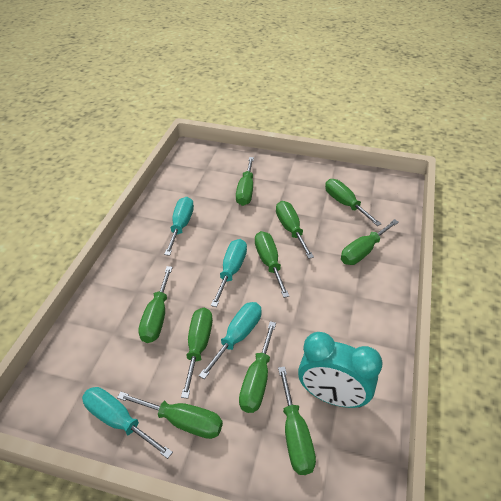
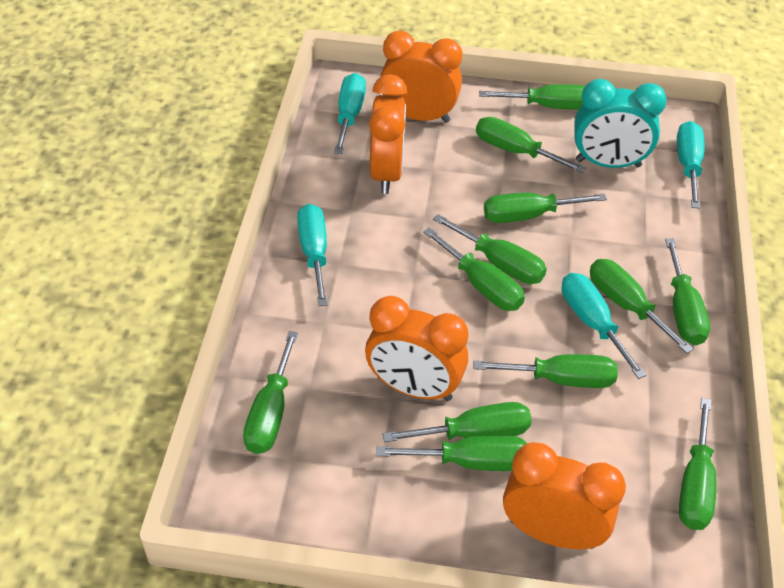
green screwdriver: [117,392,223,439] [138,266,173,343] [181,308,213,399] [236,157,254,206] [239,321,276,413] [255,231,289,298] [276,201,314,259] [278,366,316,475] [325,179,381,226] [341,219,399,265] = 10 -> [243,331,298,454] [376,435,527,471] [383,402,532,442] [423,228,525,311] [433,214,547,284] [473,354,618,388] [476,117,586,173] [479,84,585,110] [484,193,607,223] [590,259,694,353] [665,239,710,345] [679,398,716,530] = 12
orange clock: none = 0 -> [365,296,468,401] [369,74,407,194] [380,31,462,123] [503,442,626,550] = 4

